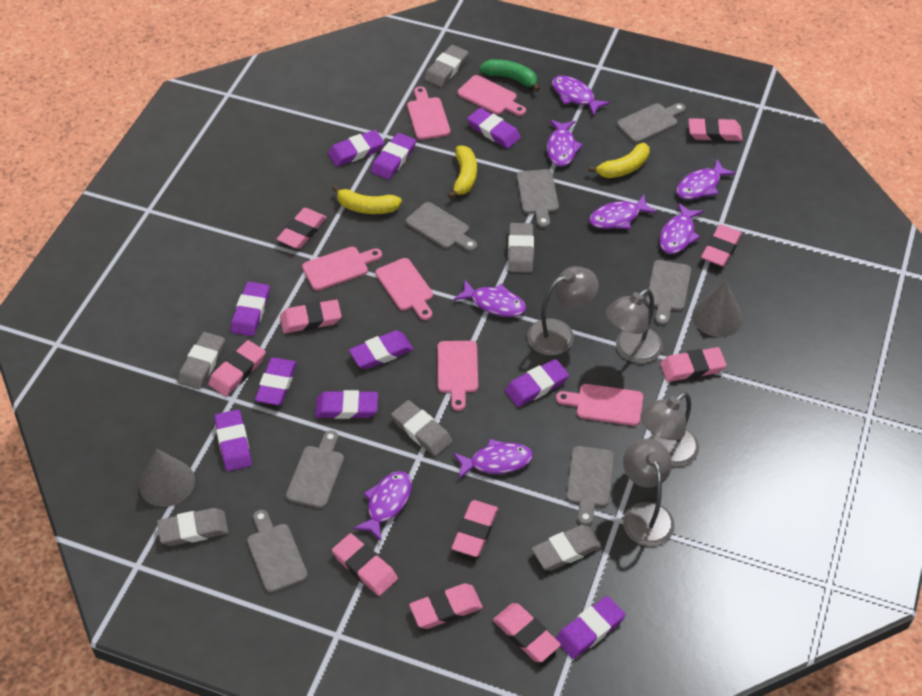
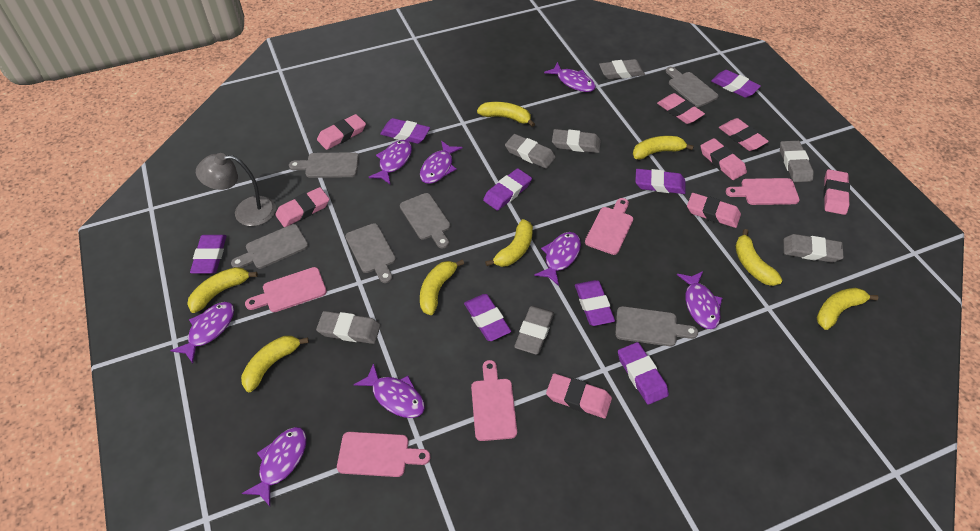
green banana: [480,59,540,91] = 1 -> none = 0
grey cone: [139,449,195,507] [692,281,743,337] = 2 -> none = 0
grey cutting board: [247,510,308,593] [286,430,344,509] [406,202,477,252] [517,169,559,228] [566,446,614,526] [617,103,686,143] [646,260,691,325] = 7 -> [231,224,308,269] [289,152,359,178] [345,223,396,283] [400,193,450,248] [615,306,698,346] [666,67,718,107] = 6
grey eraser: [157,508,228,546] [178,332,225,390] [391,400,452,456] [424,45,468,87] [508,223,534,273] [531,525,601,571] = 6 -> [316,311,381,344] [505,134,556,169] [514,306,554,355] [552,129,601,153] [599,59,645,79] [780,141,814,182] [784,234,844,263] = 7
grey lamp: [527,266,599,356] [605,289,663,364] [623,439,675,546] [640,392,699,467] = 4 -> [196,153,276,226] = 1
pink cutting board: [302,247,382,291] [376,258,433,320] [407,86,450,140] [438,341,478,411] [458,75,526,116] [556,384,643,426] = 6 -> [245,267,327,312] [337,432,430,477] [471,360,517,441] [585,198,633,255] [726,178,800,205] = 5
pink eraser: [208,340,266,396] [277,208,327,249] [280,300,342,333] [332,533,398,596] [409,583,483,629] [452,500,498,557] [493,603,561,662] [660,347,727,382] [688,118,742,141] [701,224,742,267] = 10 -> [275,187,329,227] [317,114,366,150] [546,373,612,418] [657,93,705,124] [687,193,741,228] [700,138,747,180] [719,118,769,151] [824,169,850,215] = 8
purple eraser: [214,409,252,471] [231,282,270,336] [255,358,297,405] [315,390,378,419] [328,130,385,167] [349,330,413,369] [371,133,416,180] [467,108,521,148] [505,359,569,407] [555,596,626,659] = 10 -> [190,235,227,274] [380,118,430,144] [464,294,511,341] [483,168,532,211] [575,280,615,326] [618,342,669,405] [635,169,686,194] [711,70,761,98] = 8
yellow banana: [332,185,402,214] [448,146,477,198] [589,143,650,178] = 3 -> [187,267,258,313] [241,336,309,392] [420,259,464,315] [477,102,535,127] [485,219,533,267] [633,136,694,160] [735,229,782,286] [817,288,878,330] = 8

